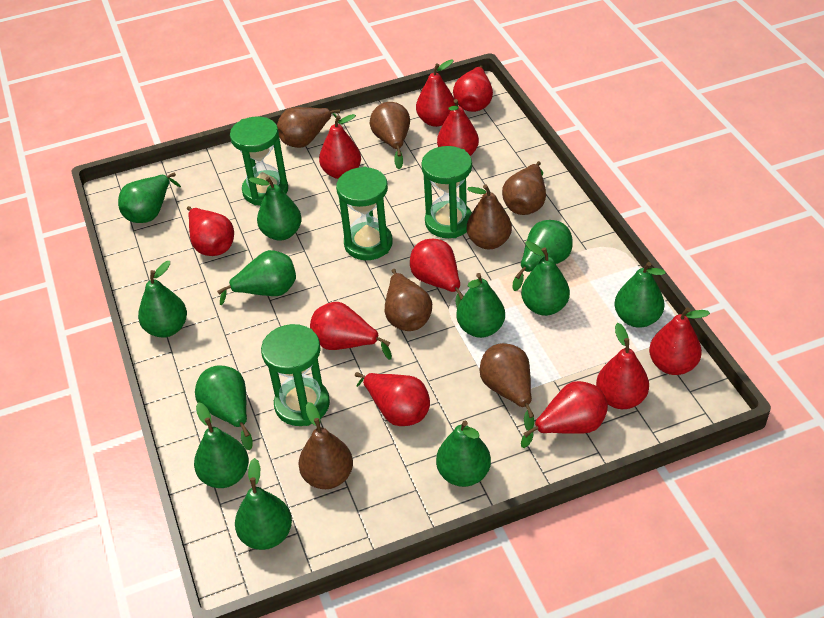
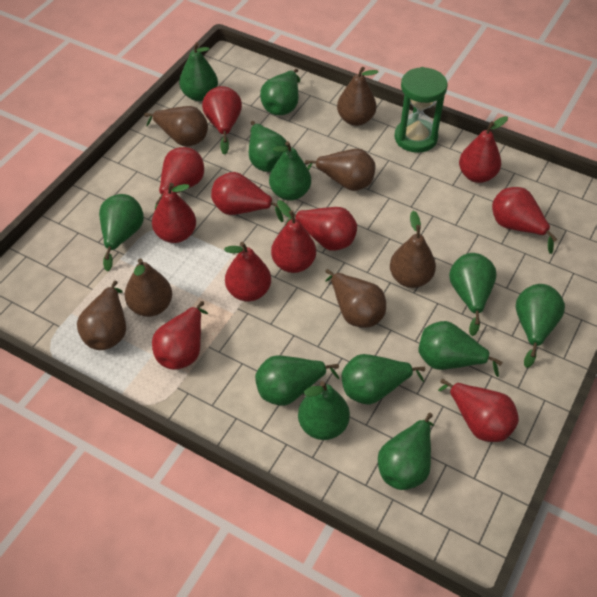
green hourglass: [230,116,288,206] [261,324,330,426] [336,167,393,260] [421,146,472,238] = 4 -> [395,67,447,153] = 1

